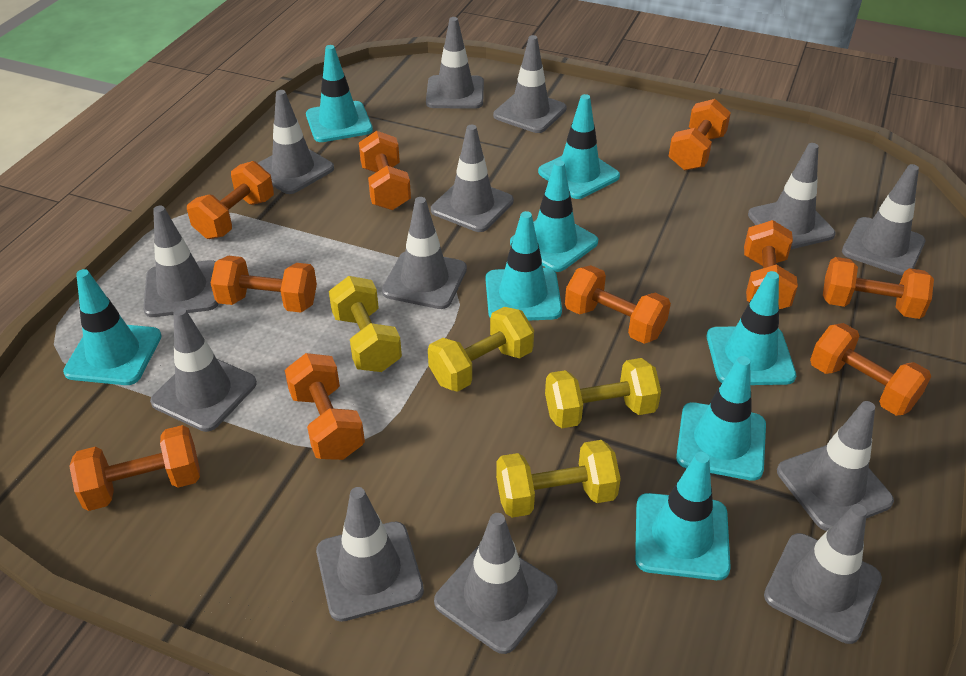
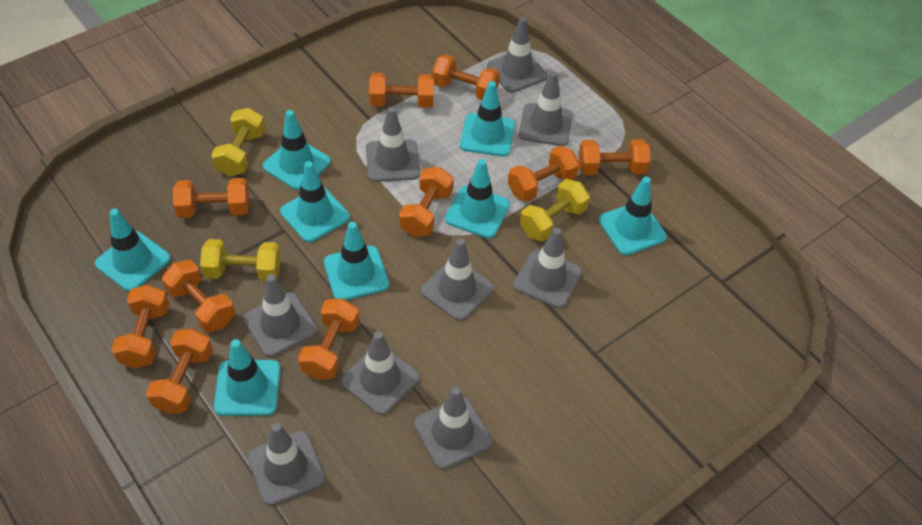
grey traffic cone: [143,206,219,317] [150,307,257,432] [258,90,334,194] [316,487,424,622] [382,197,467,309] [426,17,484,109] [431,125,514,232] [434,513,557,654] [493,35,567,133] [748,143,835,250] [764,504,882,644] [777,401,894,531] [842,164,925,276] = 13 -> [243,274,318,357] [247,423,325,506] [341,331,420,415] [366,107,420,182] [414,386,492,469] [421,238,494,321] [487,17,547,93] [513,228,582,308] [519,71,573,146] = 9
yellow dumbbell: [329,276,402,372] [428,307,534,392] [496,440,621,518] [545,358,661,428] = 4 -> [200,239,281,282] [211,108,265,176] [520,179,590,242] = 3

